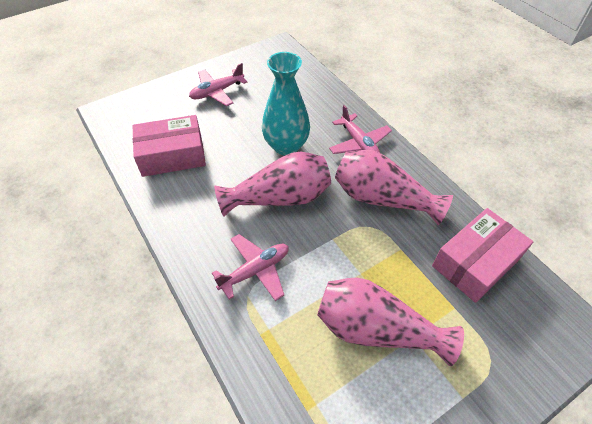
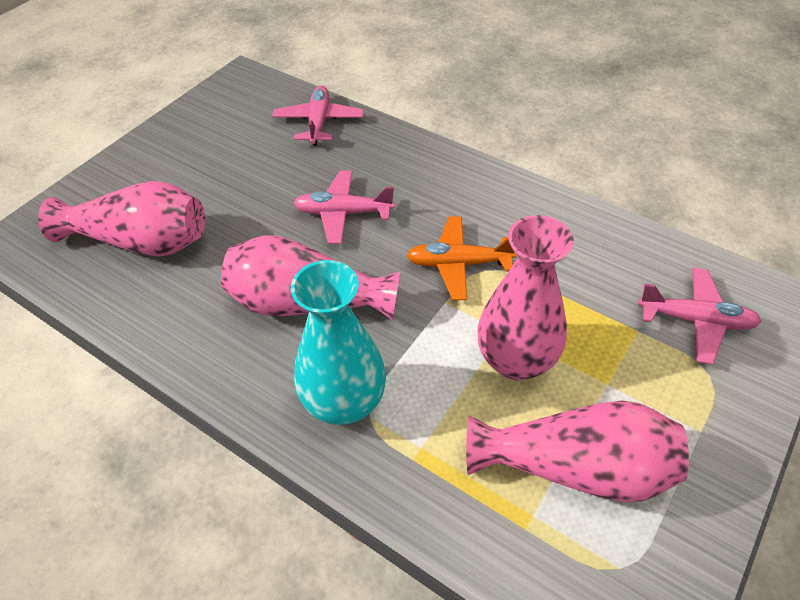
orange plane: none = 0 -> [406,216,516,300] = 1
pink box: [132,115,206,177] [432,208,533,303] = 2 -> none = 0
pink vase: [214,152,331,217] [317,277,464,366] [335,150,453,225] = 3 -> [38,181,205,256] [221,235,401,321] [466,400,689,502] [477,215,574,380] = 4

